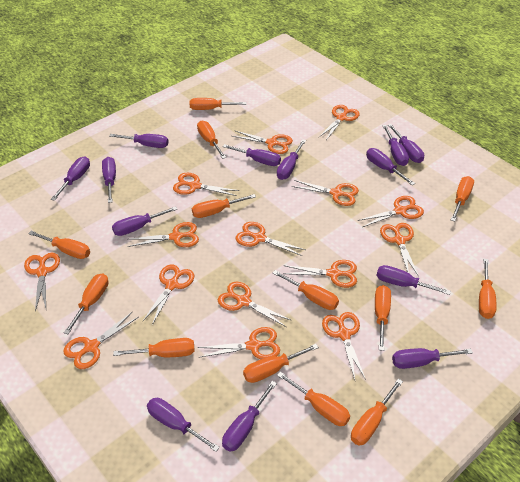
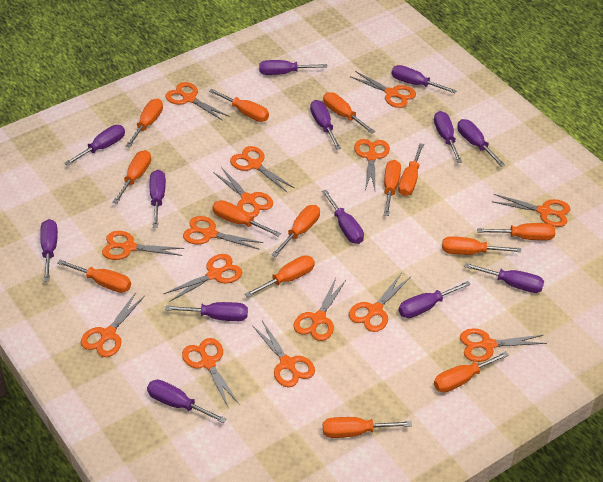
orange screwdriver: [28,231,90,259] [64,273,108,334] [113,338,194,357] [190,98,247,110] [192,194,256,218] [197,121,226,159] [243,344,319,383] [273,270,339,310] [277,372,350,426] [351,379,403,446] [375,285,391,351] [451,176,474,222] [479,259,497,319] = 13 -> [57,260,131,293] [113,150,151,204] [126,99,163,147] [209,89,269,122] [212,200,281,237] [245,255,315,297] [272,205,320,257] [323,92,375,134] [323,417,412,438] [384,160,401,216] [398,143,424,196] [434,351,509,393] [442,236,521,255] [477,223,555,241] = 14

